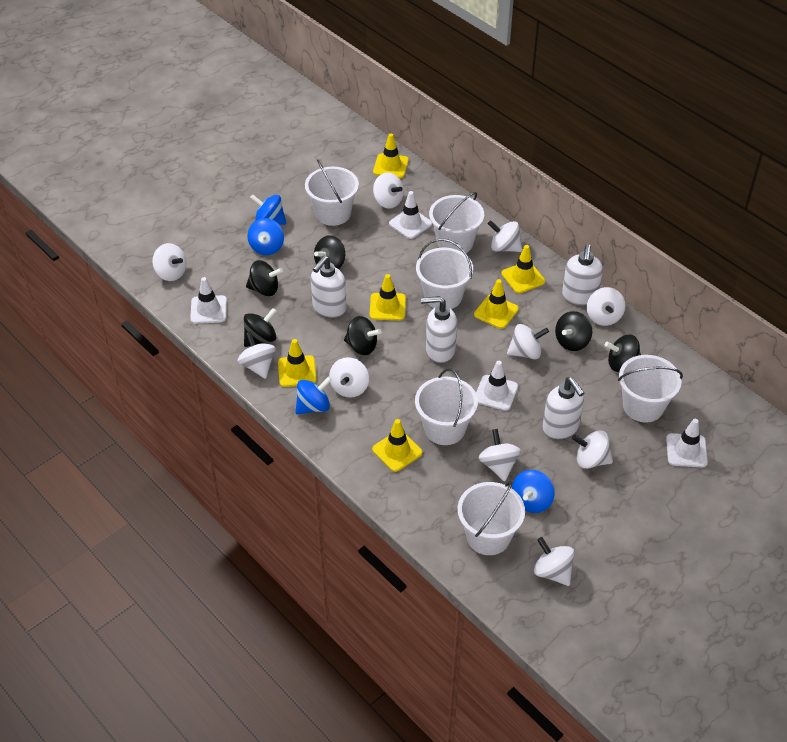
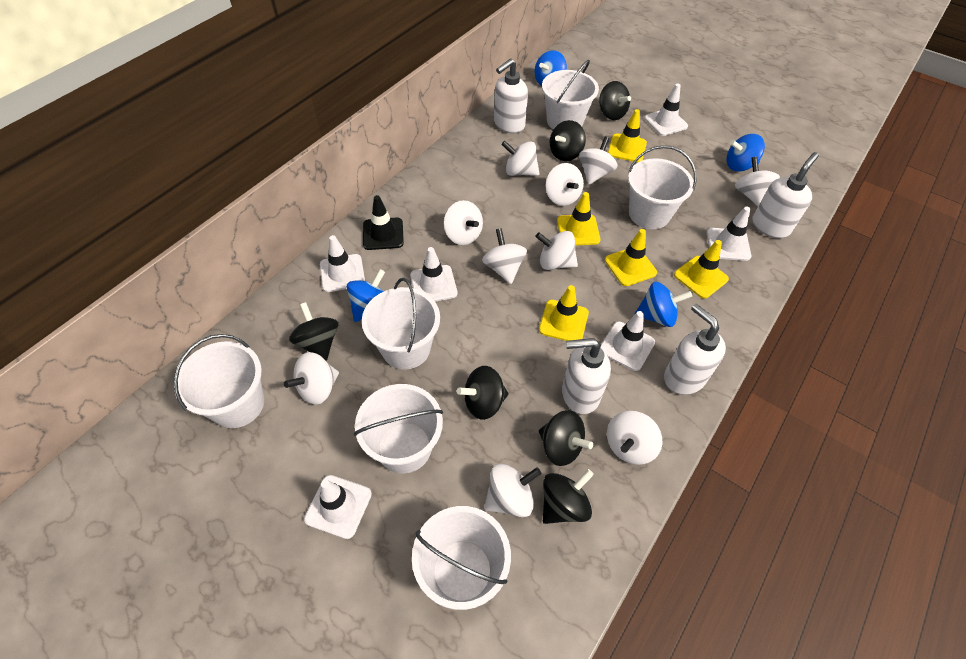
black traffic cone: none = 0 -> [363,195,404,250] = 1
white traffic cone: [190,277,227,324] [389,191,432,239] [476,361,518,411] [666,419,708,467] = 4 -> [304,475,372,539] [320,235,365,292] [410,247,458,302] [601,311,655,371] [644,83,688,136] [707,207,751,261] = 6
yellow traffic cone: [278,339,317,387] [370,274,406,320] [372,419,423,472] [373,133,409,178] [474,279,519,329] [501,245,545,293] = 6 -> [539,285,589,341] [557,192,600,245] [605,229,657,286] [608,109,647,162] [674,240,729,299] = 5

